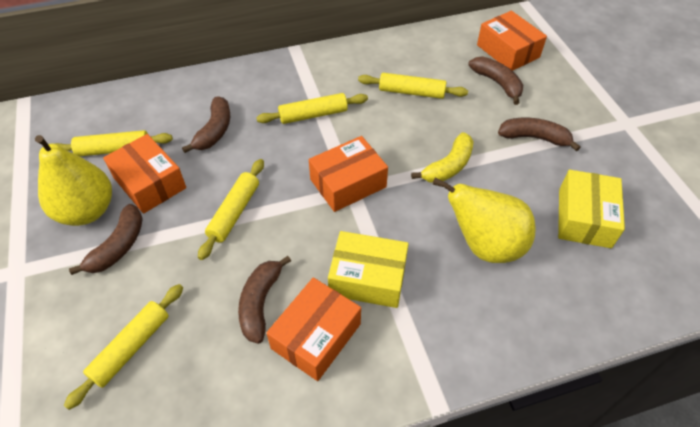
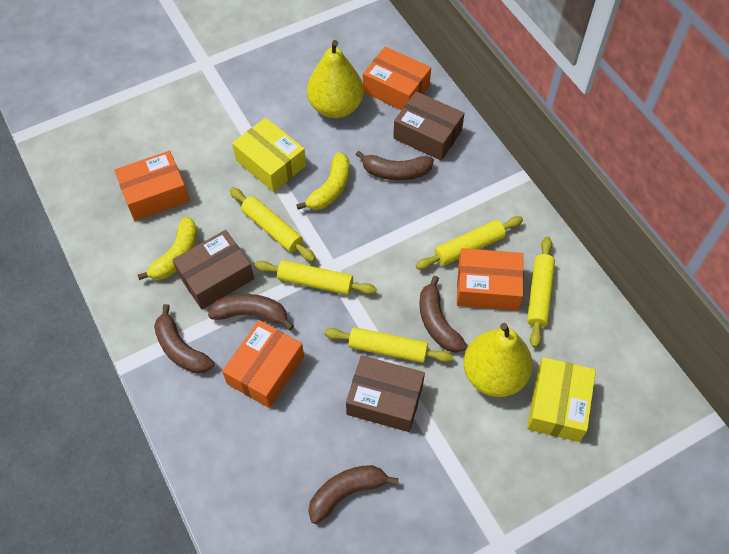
brown box: none = 0 -> [172,230,254,309] [346,355,425,432] [393,91,465,161] = 3
yellow banana: [411,132,474,183] = 1 -> [138,217,198,280] [296,152,350,210] = 2

